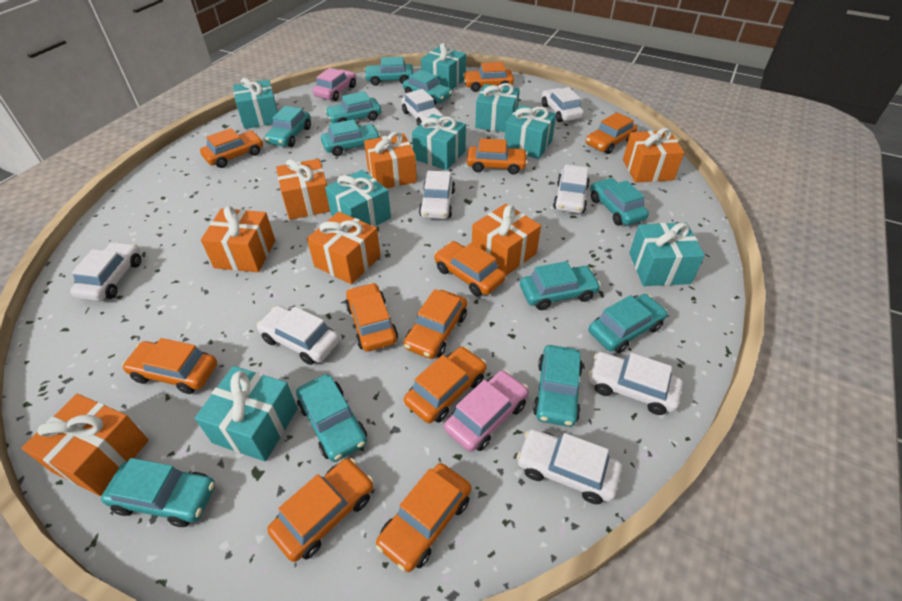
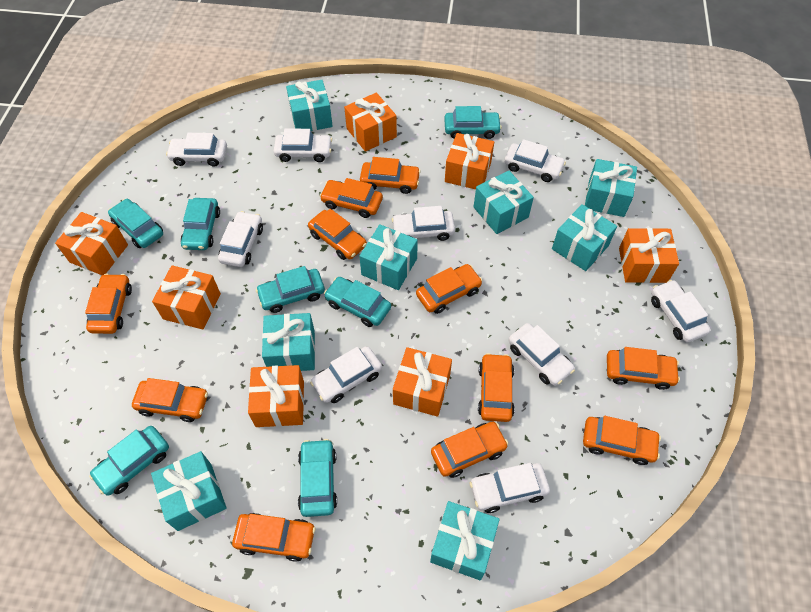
pink car: [313,68,356,101] [444,370,529,452] = 2 -> none = 0
turquoise car: [101,458,215,527] [265,106,311,147] [296,374,367,462] [321,119,381,156] [325,91,381,123] [364,56,413,86] [403,70,452,105] [520,261,601,310] [533,345,583,427] [589,294,668,353] [590,178,649,226] = 11 -> [89,426,169,496] [108,199,163,248] [181,198,220,250] [256,266,325,313] [298,439,337,517] [324,277,391,327] [444,106,502,139] = 7
white car: [70,242,141,301] [257,306,340,365] [401,89,444,126] [419,171,455,219] [517,429,622,504] [542,87,584,122] [553,165,590,213] [588,352,683,415] = 8 -> [166,133,227,167] [218,211,263,267] [274,128,332,162] [310,346,382,403] [392,206,455,241] [470,463,550,513] [504,139,566,182] [508,323,575,386] [651,280,711,342] = 9

